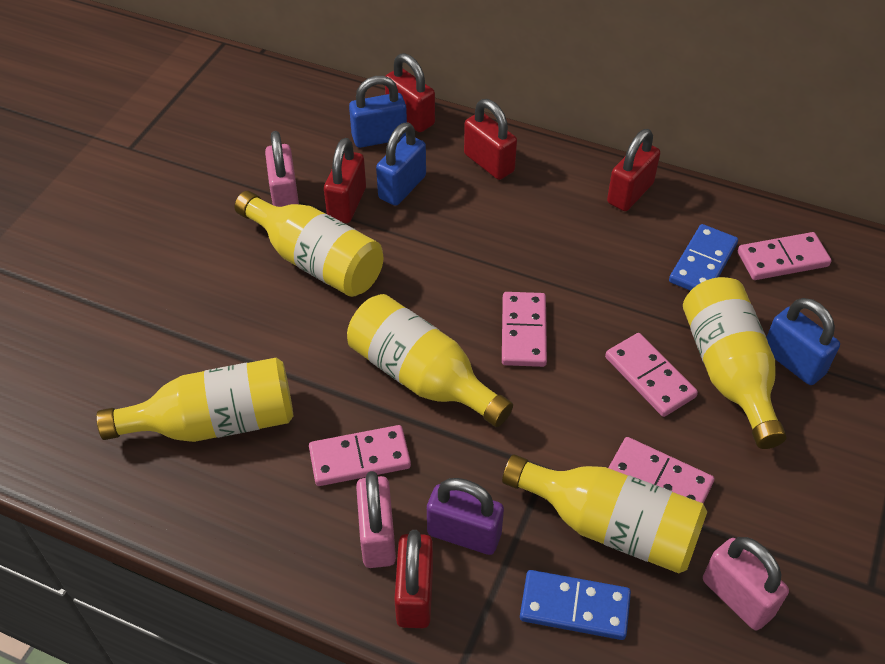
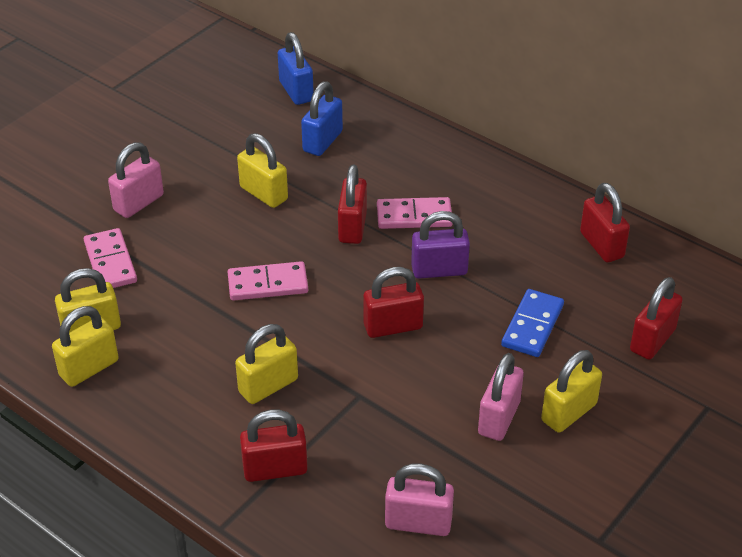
blue domino: [520,570,631,640] [669,224,738,291] = 2 -> [501,289,564,357] = 1
blue padlock: [349,76,407,148] [376,122,426,206] [766,298,840,385] = 3 -> [278,32,314,105] [301,81,343,156] = 2
pink domino: [309,425,411,486] [502,292,547,367] [605,333,698,417] [608,437,714,504] [738,232,831,280] = 5 -> [84,228,137,288] [227,261,308,301] [377,197,453,229] = 3
yellow bottle: [96,358,293,442] [235,191,384,297] [347,294,513,427] [502,454,707,573] [683,277,787,449] = 5 -> none = 0
yellow padlock: none = 0 -> [52,306,119,387] [55,268,121,333] [235,324,298,404] [237,133,288,208] [541,350,602,433] = 5

